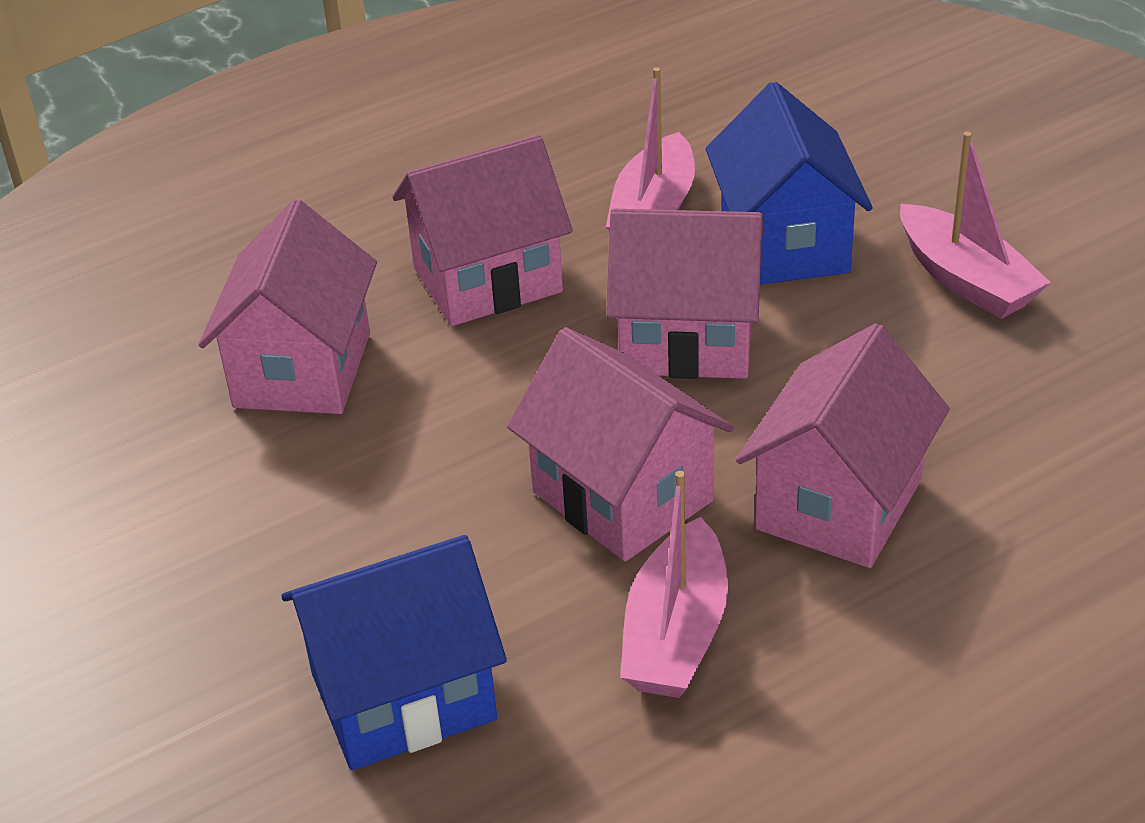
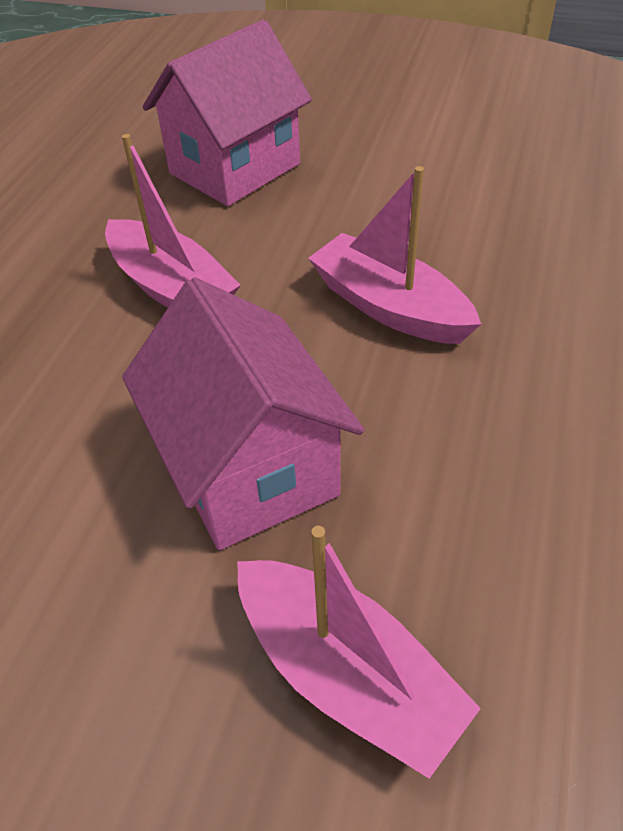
blue house: [281,535,507,770] [706,82,873,285] = 2 -> none = 0
pink house: [199,199,377,414] [392,135,573,326] [507,327,733,562] [606,209,763,379] [736,323,950,568] = 5 -> [122,277,364,550] [143,20,312,206] = 2

